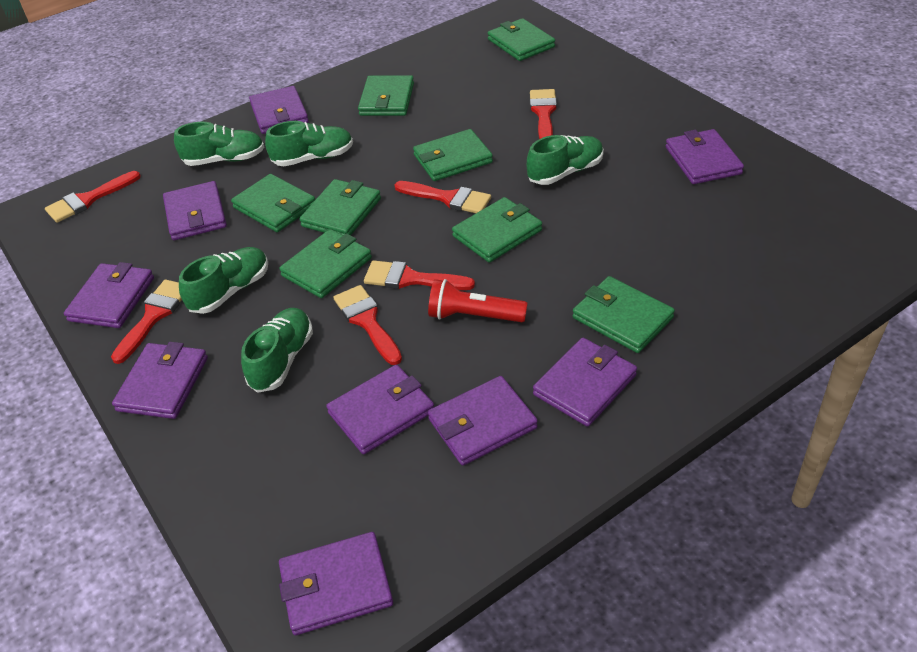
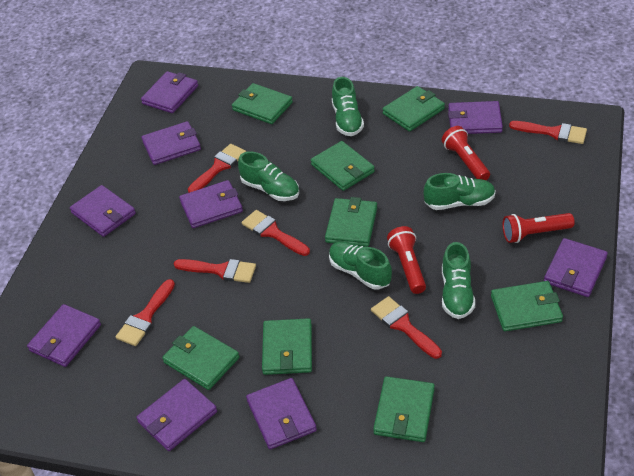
red flashlight: [428,279,528,322] = 1 -> [387,226,426,294] [442,126,490,180] [503,213,575,243] = 3

